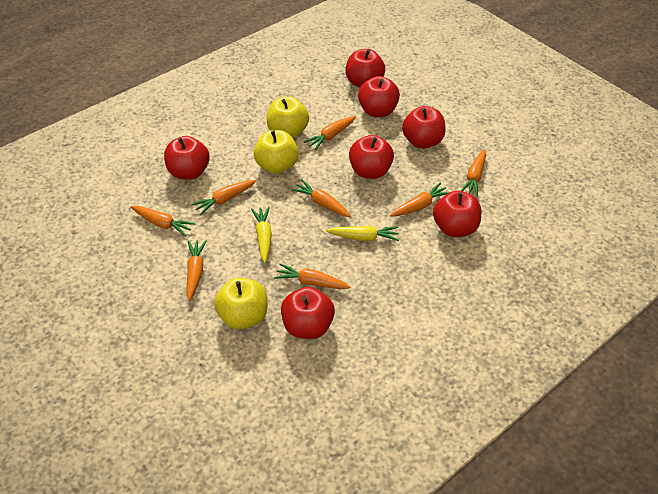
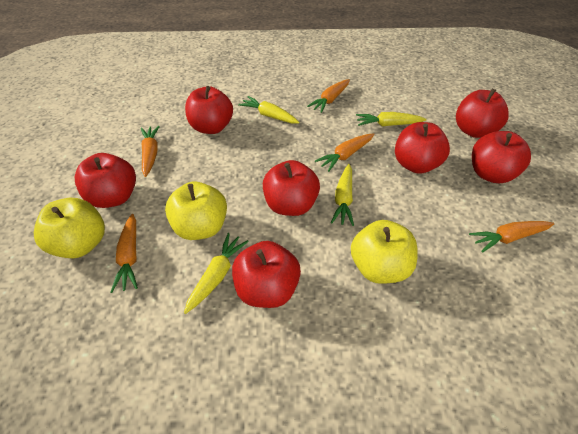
orange carrot: [131,206,195,237] [186,240,207,301] [191,180,256,216] [274,263,350,289] [291,180,351,217] [304,116,356,151] [390,182,450,217] [461,149,486,197] = 8 -> [110,214,138,293] [141,126,160,177] [307,79,350,113] [315,133,374,172] [469,221,554,253] = 5
yellow carrot: [251,207,272,263] [326,226,399,241] = 2 -> [184,233,249,314] [238,96,300,124] [331,164,354,226] [356,112,427,126] = 4

